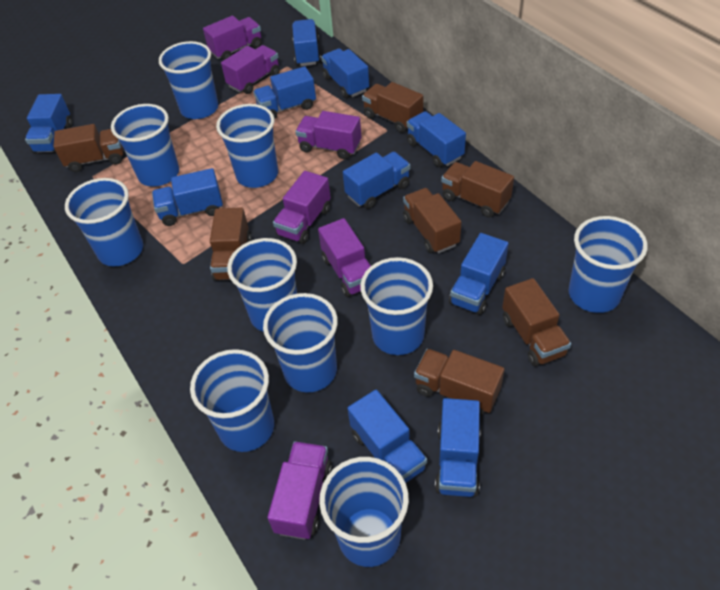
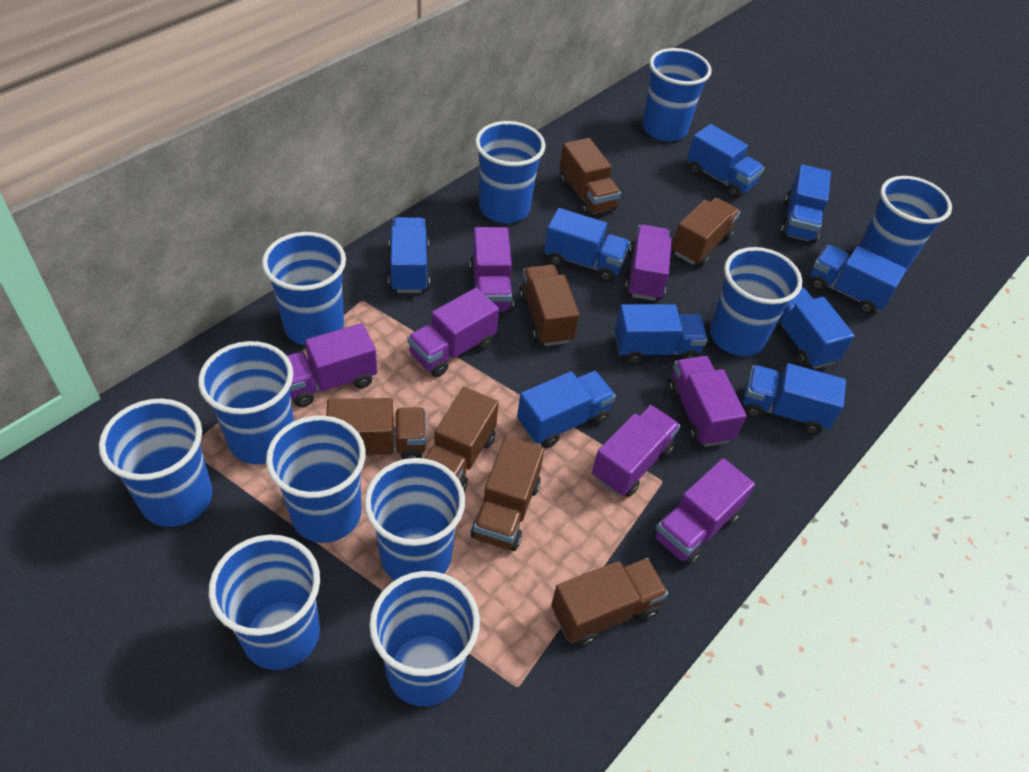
blue cup: [65,178,143,266] [111,104,179,187] [159,41,218,119] [190,349,274,452] [216,104,278,188] [227,238,297,332] [263,293,338,393] [319,457,409,567] [360,257,433,355] [569,216,648,313] = 10 -> [99,398,213,527] [198,341,294,464] [209,535,320,670] [262,232,346,346] [266,415,366,543] [364,458,465,581] [369,571,480,706] [475,121,546,223] [642,48,712,141] [710,247,802,356] [859,176,952,271] = 11
blue truck: [25,94,73,154] [152,168,223,226] [253,66,316,120] [292,19,321,66] [321,48,369,98] [343,152,410,209] [347,390,427,483] [407,111,466,167] [435,398,481,497] [449,233,509,315] = 10 -> [389,217,430,293] [517,371,616,448] [544,208,630,282] [615,304,708,364] [687,124,764,198] [743,363,846,435] [775,287,855,369] [780,164,831,244] [810,245,906,314] = 9
purple truck: [203,16,262,61] [221,45,280,94] [267,441,332,540] [273,171,331,244] [295,111,362,159] [318,218,371,297] = 6 -> [287,323,377,407] [407,288,499,377] [470,227,514,312] [592,405,680,497] [625,225,672,301] [652,458,755,566] [668,356,747,447] = 7

